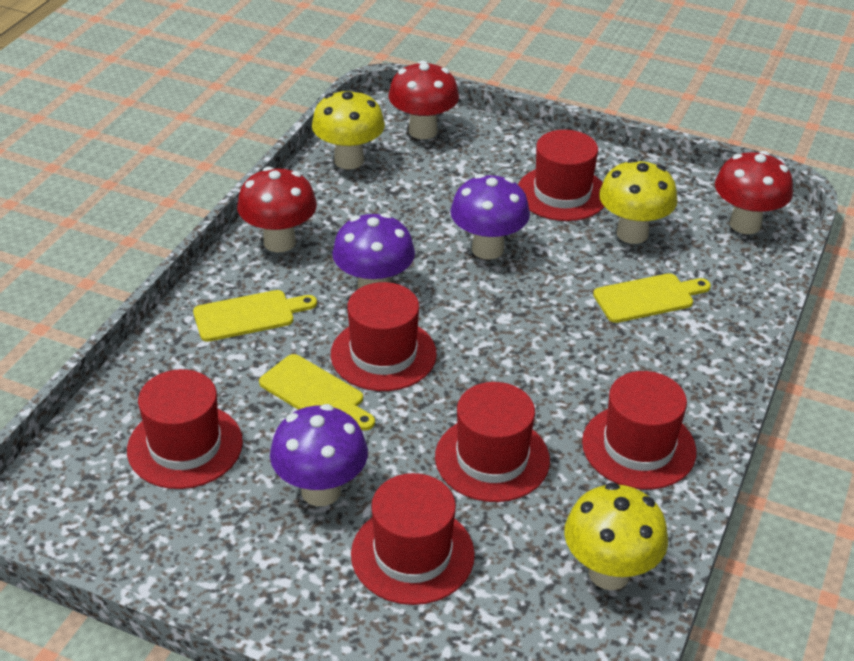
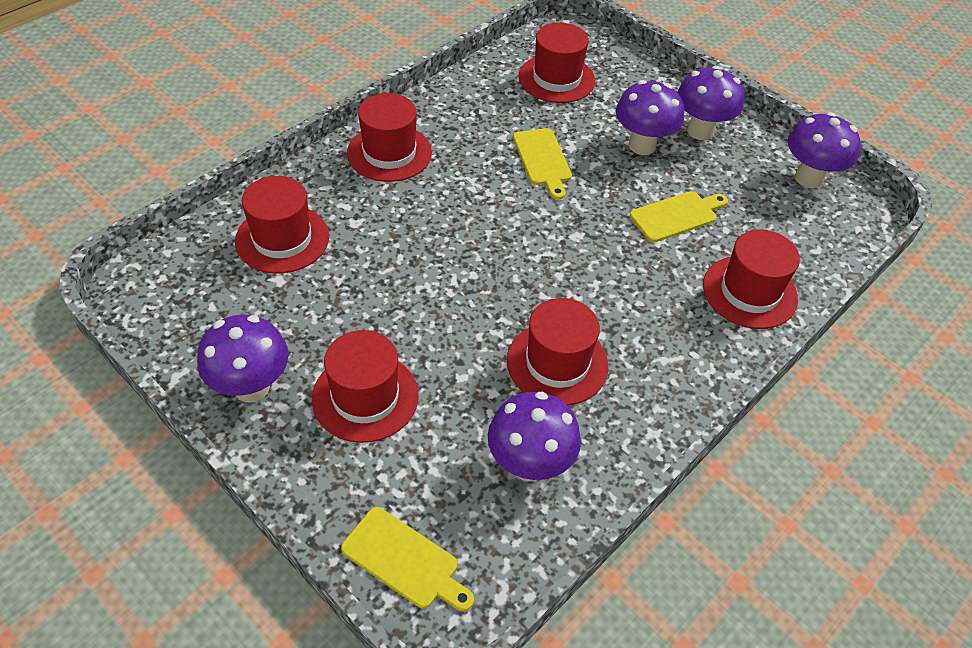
purple mushroom: [270,404,368,506] [332,213,415,290] [450,174,530,260] = 3 -> [197,315,288,403] [488,392,581,482] [616,80,684,155] [677,66,744,140] [788,112,861,188] = 5
red mushroom: [237,167,317,252] [389,60,459,139] [715,151,793,234] = 3 -> none = 0
yellow mushroom: [312,89,385,169] [564,483,668,590] [599,159,678,244] = 3 -> none = 0

